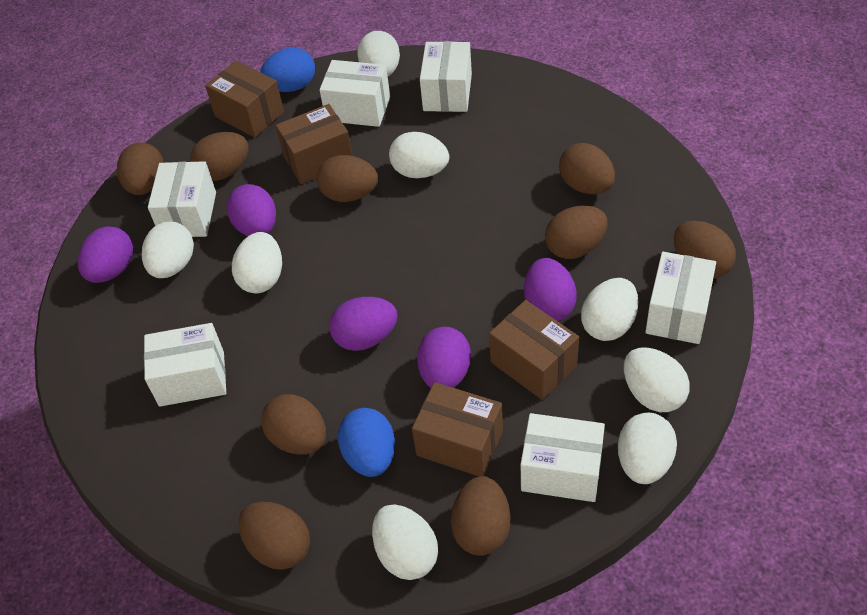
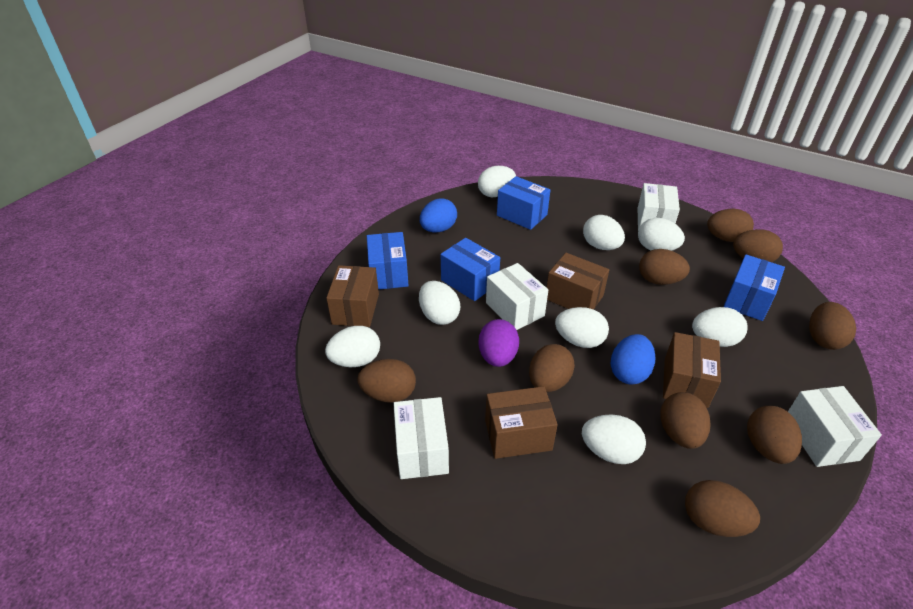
blue box: none = 0 -> [367,232,409,290] [441,238,500,301] [497,176,550,230] [723,255,785,321] = 4
purple egg: [78,226,133,283] [227,184,276,236] [329,297,398,351] [417,327,471,388] [524,258,577,321] = 5 -> [478,319,519,367] = 1
white box: [144,323,226,407] [148,161,216,237] [320,60,390,127] [420,41,472,112] [521,413,605,502] [645,252,716,344] = 6 -> [393,397,449,479] [486,263,548,330] [638,183,680,231] [788,386,882,467] = 4

